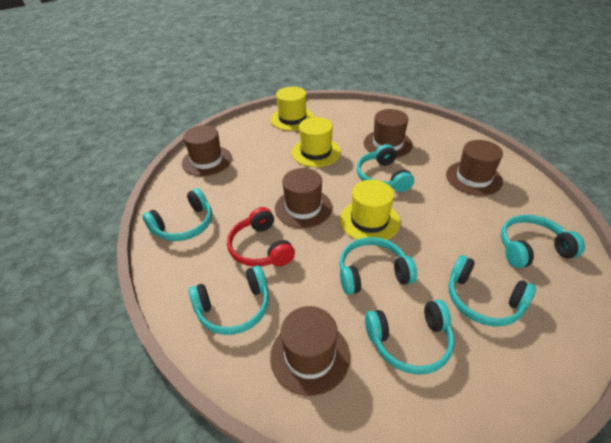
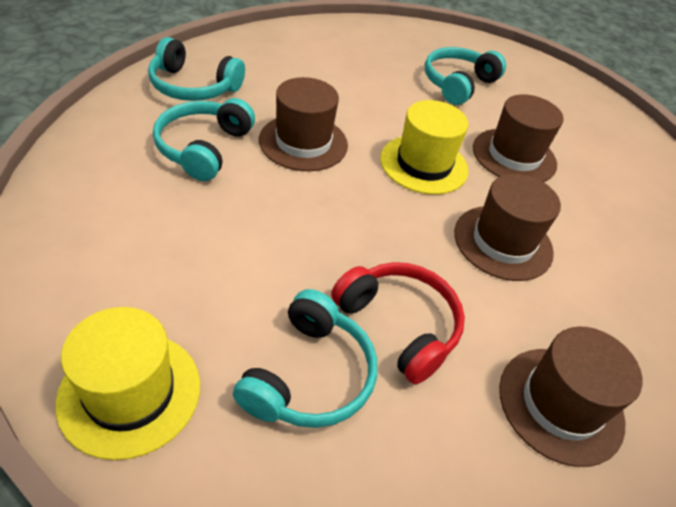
brown hat: [182,125,232,176] [270,306,350,396] [275,168,332,228] [364,109,413,158] [446,140,503,196] = 5 -> [259,77,348,171] [454,173,561,281] [473,94,564,182] [499,326,642,467] = 4
turquoise headphones: [143,188,212,241] [189,265,269,335] [339,237,417,295] [357,144,414,192] [365,300,455,375] [449,255,536,326] [501,215,585,268] = 7 -> [148,37,245,101] [153,98,255,181] [233,289,377,428] [425,47,506,105] = 4
yellow hat: [271,87,314,131] [292,117,341,167] [340,180,400,240] = 3 -> [55,307,200,460] [380,100,469,195] = 2

